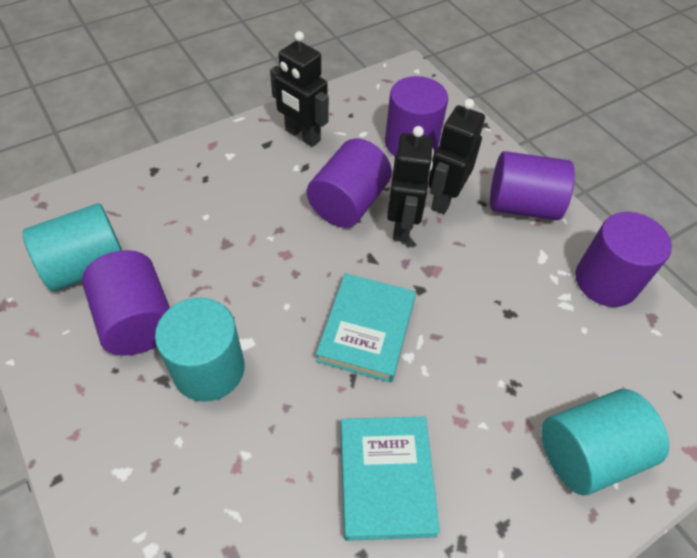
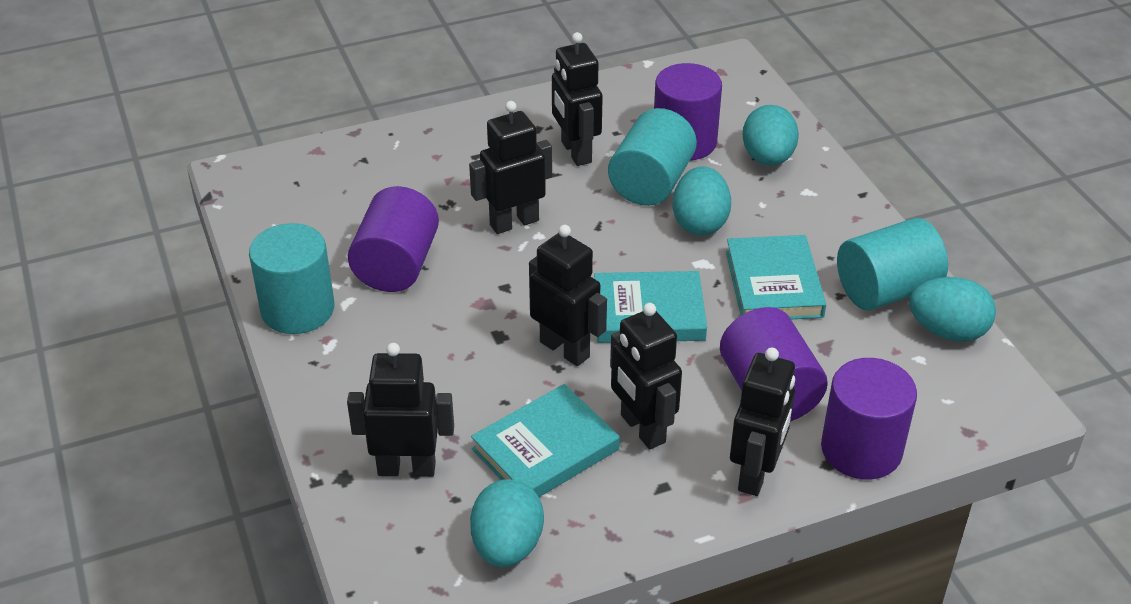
black robot: [270,31,329,147] [387,126,434,242] [428,99,485,214] = 3 -> [347,343,454,477] [469,101,552,234] [529,225,607,366] [552,32,603,166] [610,303,682,449] [730,348,795,496] = 6
purple cylinder: [82,250,170,355] [307,138,392,228] [385,76,448,156] [490,151,575,220] [575,212,672,307] = 5 -> [348,186,439,292] [654,63,722,161] [720,307,828,421] [821,358,917,479] = 4
turquoise book: [316,273,416,383] [340,417,440,541] = 2 -> [471,384,620,497] [594,271,707,343] [726,235,826,319] = 3
turquoise egg: none = 0 -> [470,479,544,567] [673,166,731,235] [743,105,799,166] [909,277,996,342] = 4

